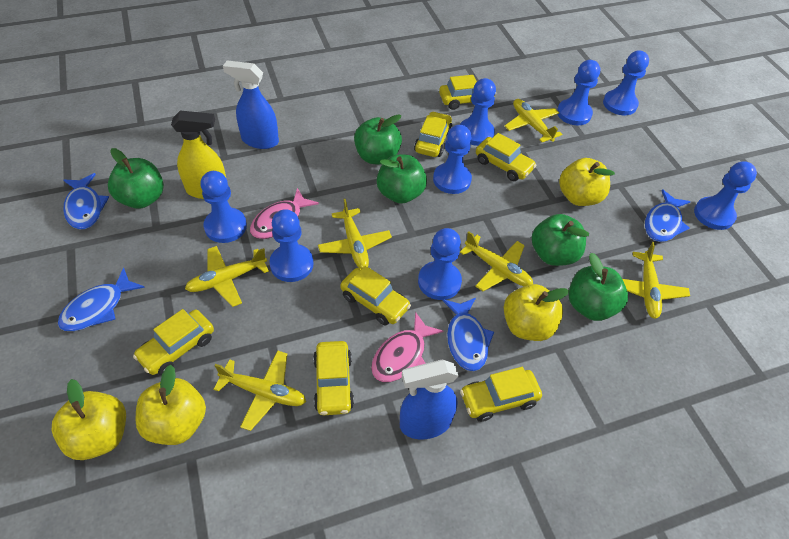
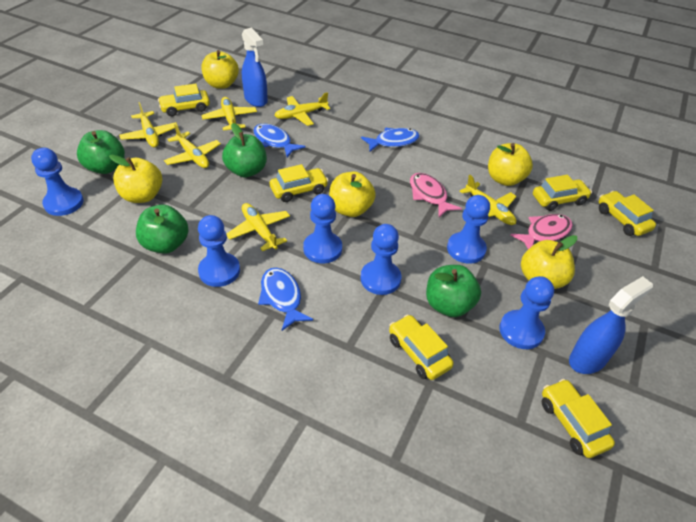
blue fish: [58,268,145,331] [63,173,109,229] [442,298,494,371] [645,189,691,242] = 4 -> [253,124,305,158] [258,268,313,331] [361,128,419,152] = 3
blue pawn: [200,171,247,243] [269,209,314,282] [418,228,462,300] [433,125,472,194] [460,78,496,146] [557,60,600,125] [603,50,649,115] [694,161,757,230] = 8 -> [31,148,84,216] [198,215,240,287] [303,194,342,264] [360,224,402,295] [447,195,490,264] [499,276,554,349] = 6
green apple: [108,148,164,209] [354,114,402,165] [376,155,427,204] [532,214,589,266] [569,253,628,321] = 5 -> [77,130,125,174] [136,205,189,254] [222,123,267,178] [426,265,481,317] = 4
yellow apple: [51,379,126,460] [136,365,206,445] [504,284,569,341] [559,158,615,206] = 4 -> [109,155,162,203] [201,50,239,89] [329,172,376,217] [488,143,533,186] [521,235,577,289] = 5
yellow car: [133,309,214,375] [313,341,354,415] [340,266,411,326] [414,111,452,157] [439,75,496,110] [460,367,542,422] [476,133,537,181] = 7 -> [158,84,210,116] [270,164,329,202] [389,314,454,380] [533,175,592,211] [542,379,615,458] [599,191,656,236] = 6
yellow spray bottle: [171,110,226,199] = 1 -> none = 0

